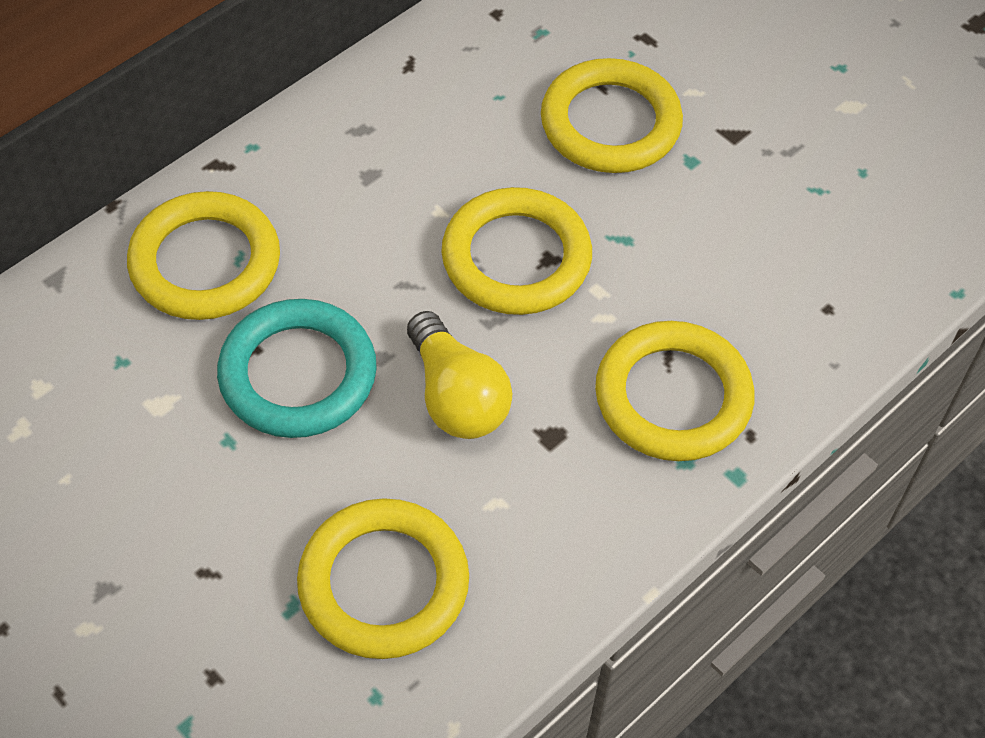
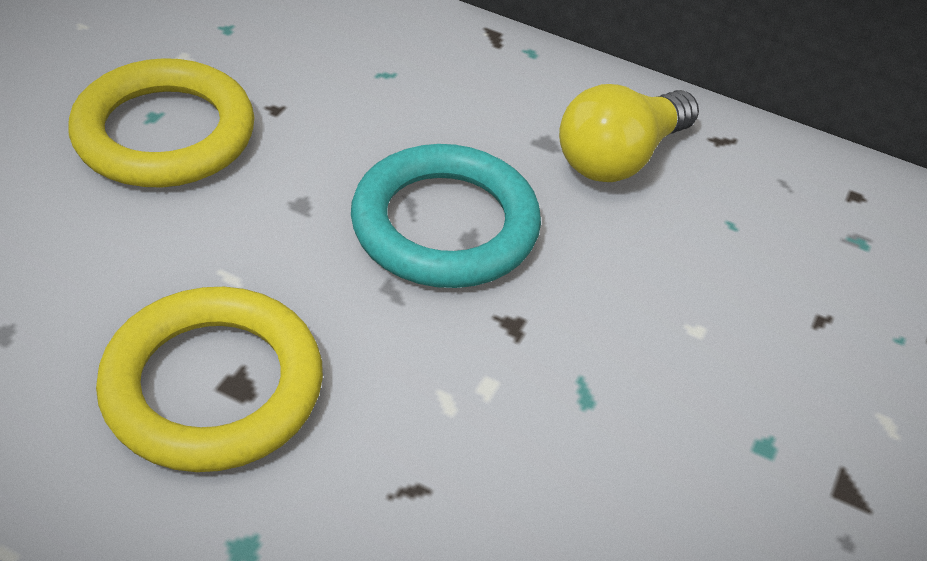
yellow ring: [127,191,280,320] [297,498,469,659] [441,187,592,315] [541,58,683,173] [595,321,755,461] = 5 -> [68,58,255,187] [96,287,323,472] = 2

